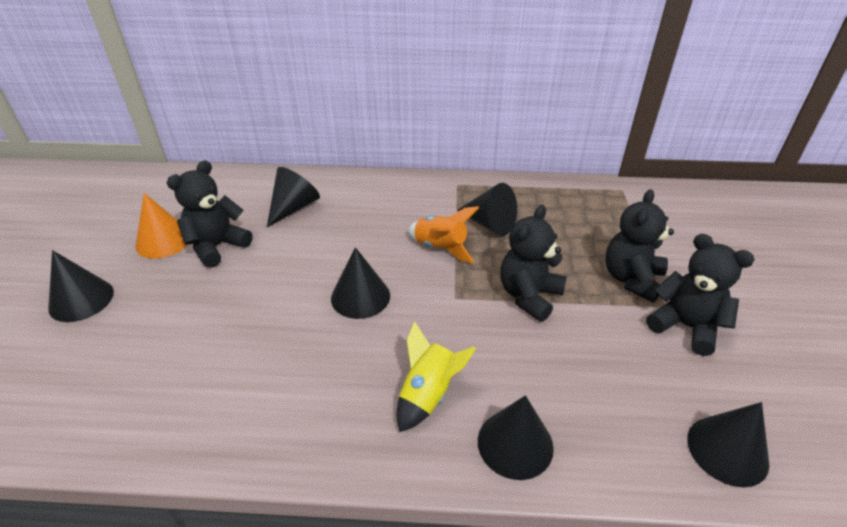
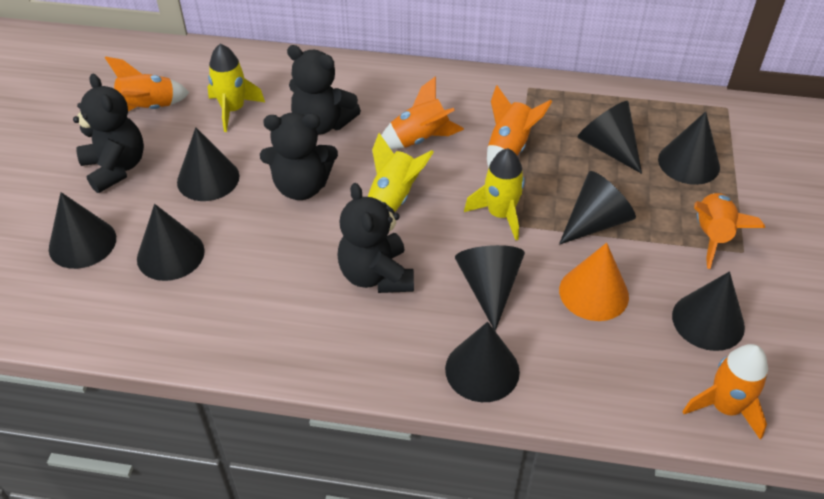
black cone: [48,250,114,322] [267,167,320,227] [331,247,390,319] [457,183,517,236] [478,395,554,480] [687,402,769,487] = 6 -> [49,192,116,269] [137,204,205,281] [177,127,240,201] [445,322,520,402] [455,245,525,331] [559,171,636,245] [577,101,642,174] [658,112,720,185] [672,271,745,351] = 9
orange rocket: [408,206,479,263] = 1 -> [105,56,189,111] [381,76,464,149] [487,85,552,168] [682,344,768,440] [694,193,765,269] = 5
yellow rocket: [396,321,476,432] = 1 -> [207,44,265,132] [368,133,434,213] [464,148,525,240] = 3

